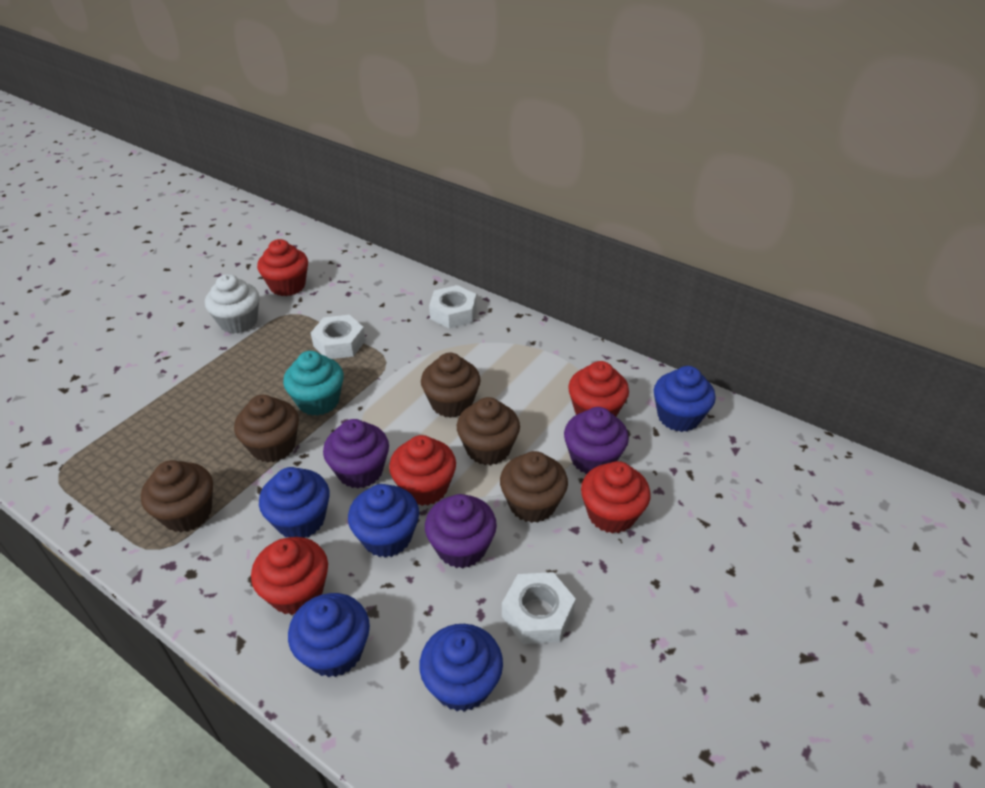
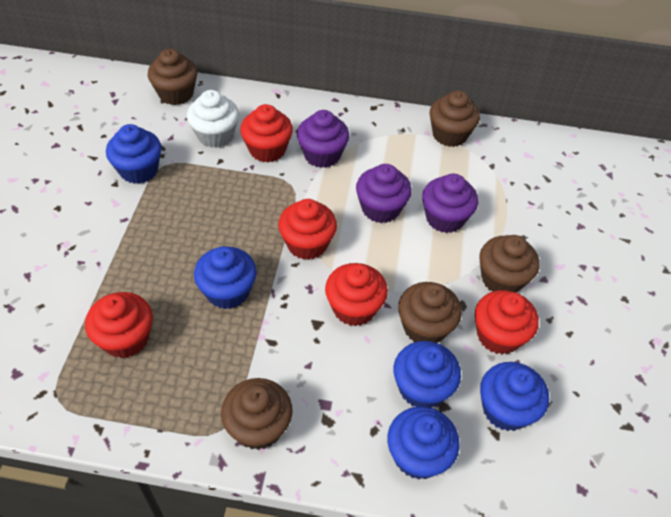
turquoise cupcake: [283,351,344,416] = 1 -> none = 0
white nut: [311,315,366,359] [429,285,477,329] [502,572,576,644] = 3 -> none = 0

